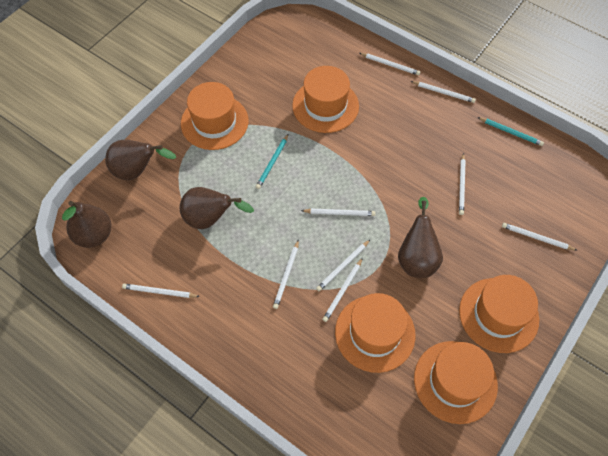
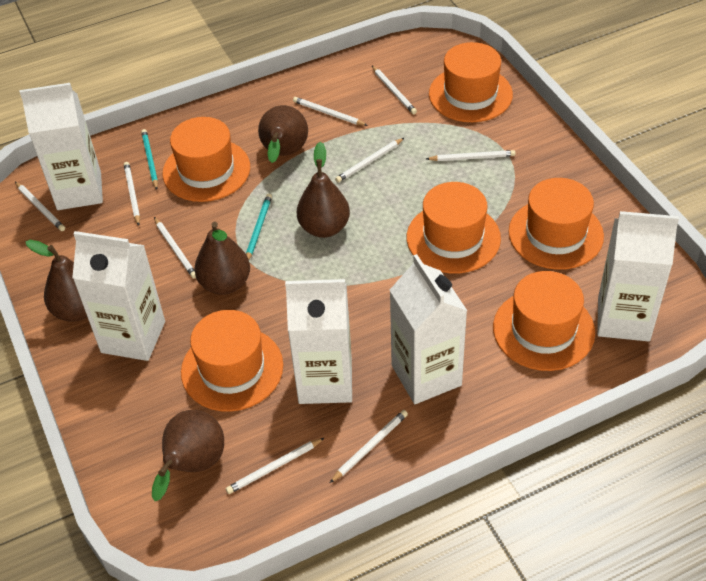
brown pear: [62,201,111,248] [105,140,176,180] [180,187,254,229] [398,197,443,278] = 4 -> [26,240,87,322] [152,410,224,501] [194,222,250,295] [258,105,308,163] [297,142,350,238] = 5
orange hat: [181,82,248,150] [292,66,359,133] [335,293,416,373] [414,341,498,424] [459,275,539,353] = 5 -> [162,117,250,202] [181,310,283,412] [407,182,501,274] [429,42,513,122] [493,271,595,371] [508,178,604,270] = 6
white carton: none = 0 -> [20,83,103,210] [72,231,165,361] [285,279,352,404] [390,254,467,404] [597,211,679,341] = 5

